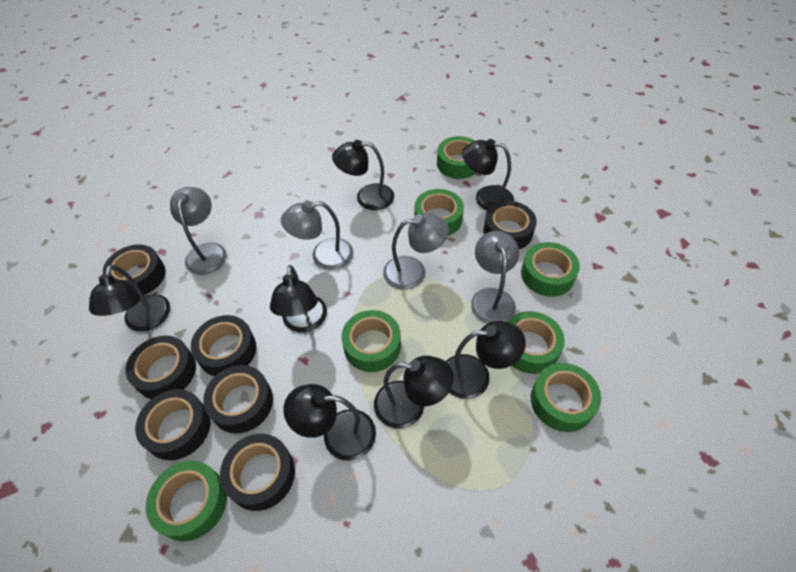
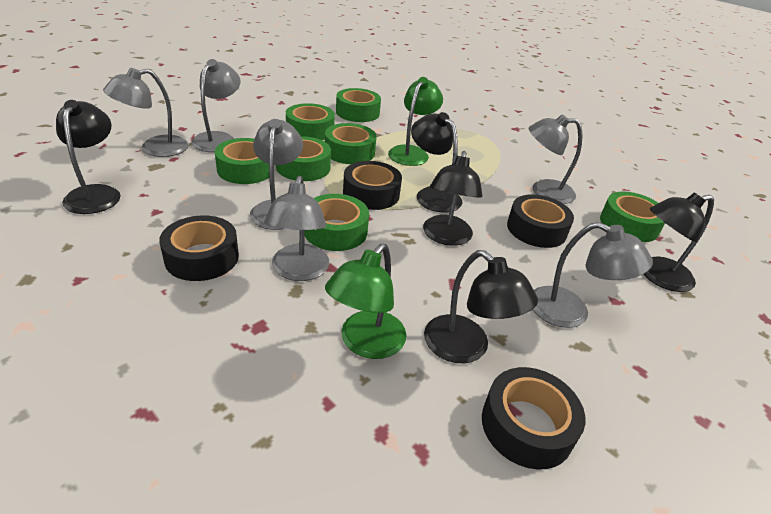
black lamp: [89,265,170,332] [270,265,327,332] [283,384,376,461] [332,140,394,210] [374,356,454,429] [446,321,526,399] [462,139,514,211] = 7 -> [56,100,121,214] [411,112,462,213] [423,151,483,246] [424,250,538,363] [644,193,714,292] = 5
black tape: [103,244,166,296] [125,336,196,399] [135,389,211,460] [191,315,256,376] [203,365,273,434] [220,434,295,511] [483,201,537,249] = 7 -> [159,215,239,281] [343,161,402,210] [482,367,585,470] [507,194,574,248] = 4
green lamp: none = 0 -> [325,244,406,359] [388,77,443,166] = 2
grey lamp: [170,187,227,275] [281,201,353,270] [383,213,449,290] [471,231,519,324] = 4 -> [103,68,189,157] [191,59,241,152] [250,119,303,230] [264,176,329,281] [529,115,582,204] [532,222,653,328] = 6

